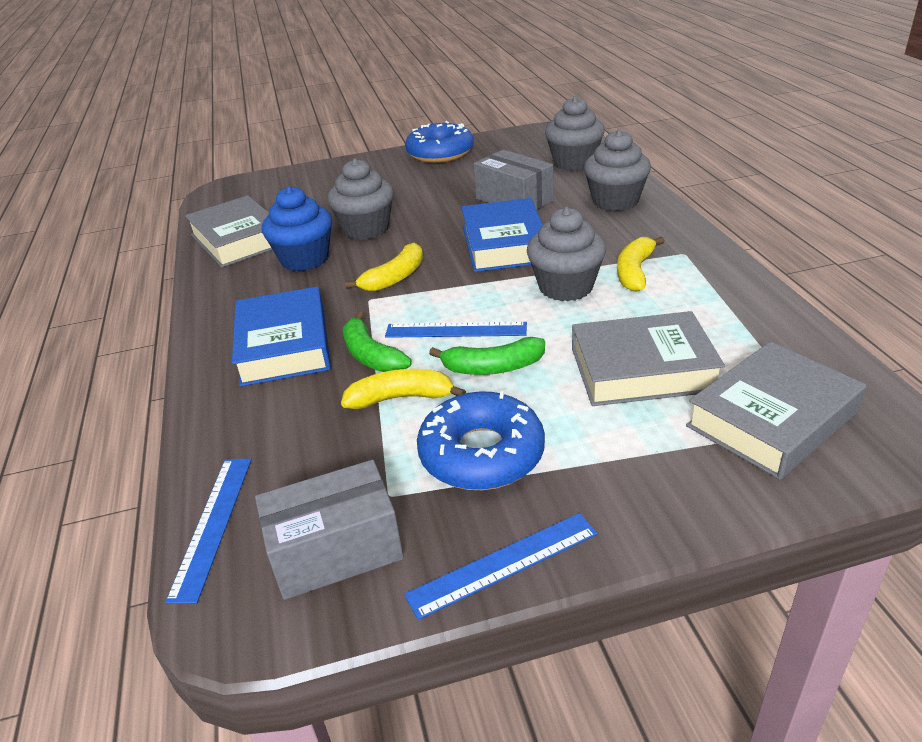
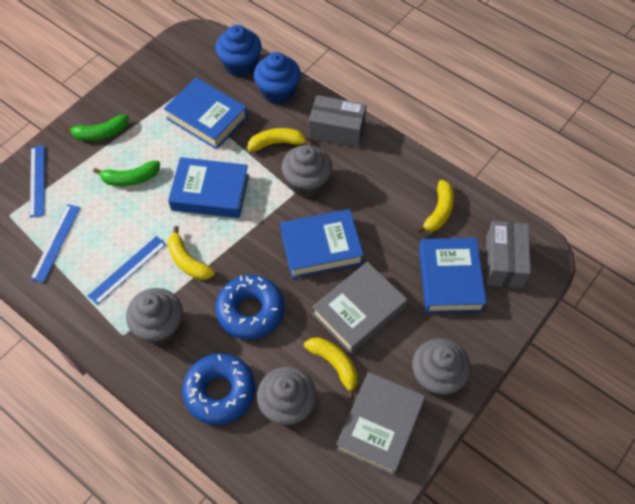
blue book: [232,287,331,387] [461,198,543,272] = 2 -> [164,78,248,150] [168,157,249,218] [280,209,364,278] [419,238,487,313] = 4
blue cupcake: [262,186,332,271] = 1 -> [215,25,262,77] [254,52,301,104] = 2
grey book: [185,195,272,268] [572,311,725,406] [686,341,866,480] = 3 -> [312,262,407,354] [336,372,425,476] = 2
yellow banana: [341,369,466,409] [345,243,423,292] [617,236,665,292] = 3 -> [167,226,215,280] [247,128,312,151] [304,337,358,399] [416,180,454,233] = 4

